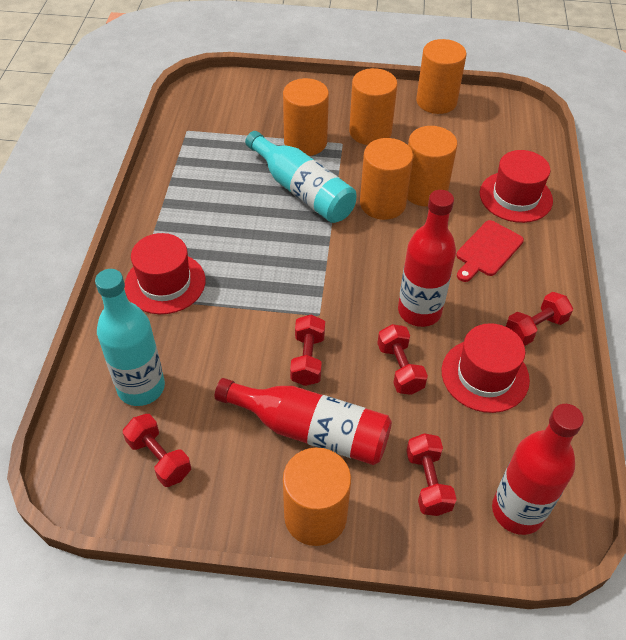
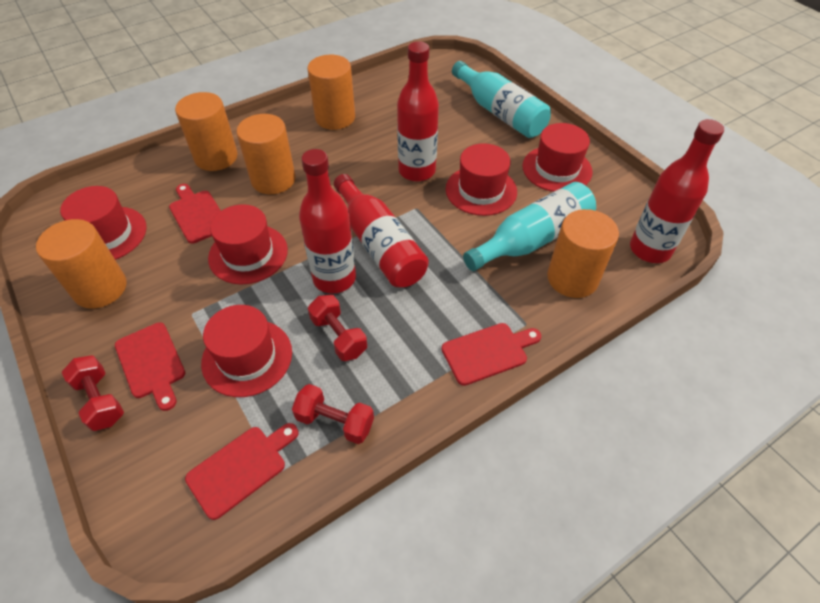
orange cylinder: [283,78,329,156] [283,448,351,546] [349,68,397,145] [360,138,413,220] [407,126,457,207] [416,39,467,114] = 6 -> [36,219,126,309] [175,92,238,171] [236,114,296,194] [307,55,355,130] [547,209,619,298] = 5
red bottle: [215,378,392,465] [398,190,456,327] [492,404,584,535] = 3 -> [299,149,356,294] [334,174,429,288] [397,41,439,181] [630,119,724,263] = 4
red cutting board: [456,220,524,282] = 1 -> [115,322,185,411] [169,184,221,244] [185,423,298,520] [441,323,541,386] = 4
red dumbbell: [123,414,191,487] [290,315,325,386] [377,324,428,395] [406,433,457,516] [506,292,573,346] = 5 -> [62,355,124,431] [292,384,374,444] [308,295,367,361] = 3
red hat: [125,233,206,314] [442,323,530,413] [480,150,553,223] = 3 -> [60,186,146,260] [201,305,292,397] [208,204,288,284] [446,143,517,216] [522,123,593,192] = 5

